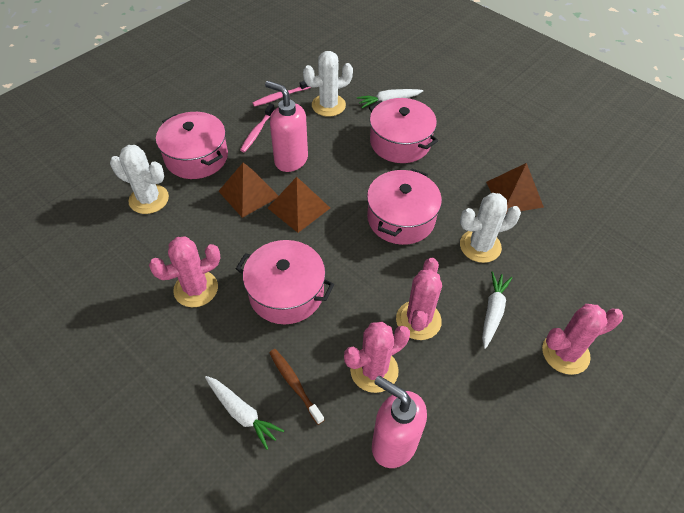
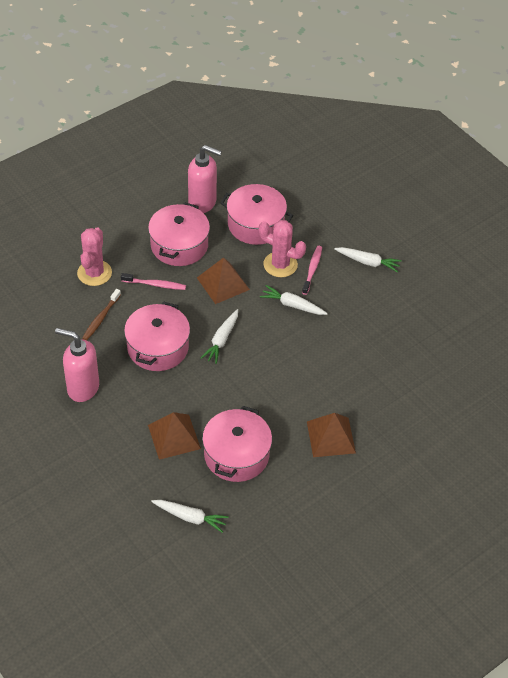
pink cactus: [149,236,221,307] [344,322,410,393] [396,258,442,340] [542,304,623,375] = 4 -> [77,228,112,286] [259,220,306,277] = 2
white cactus: [110,145,169,214] [303,51,353,117] [460,193,521,263] = 3 -> none = 0
white carrot: [205,376,284,450] [357,89,423,108] [482,272,512,349] = 3 -> [151,500,229,533] [201,309,238,364] [260,285,328,315] [334,247,402,272] = 4

